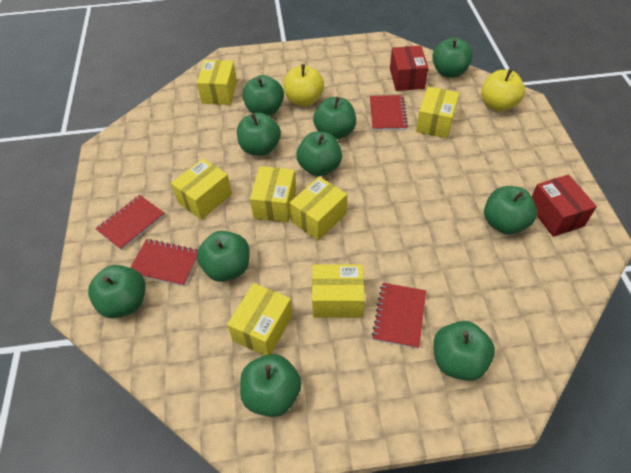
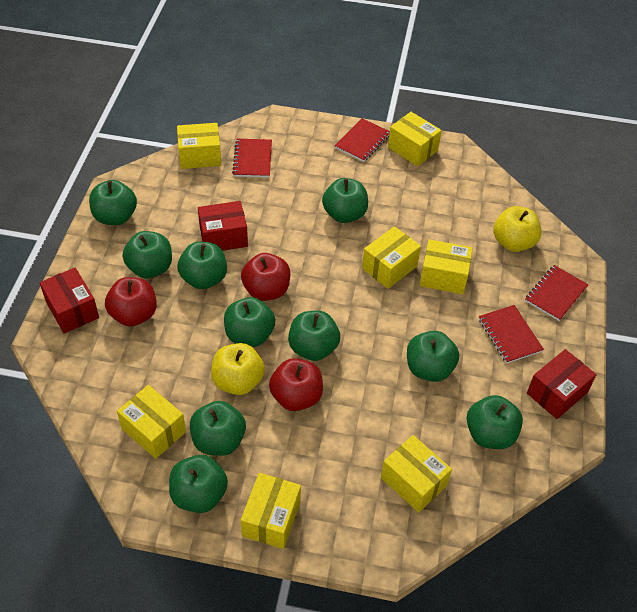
red apple: none = 0 -> [105,277,157,327] [241,253,290,301] [269,358,323,411] = 3
red box: [390,46,429,91] [532,174,597,237] = 2 -> [40,268,99,334] [198,201,248,251] [527,349,597,419] = 3

